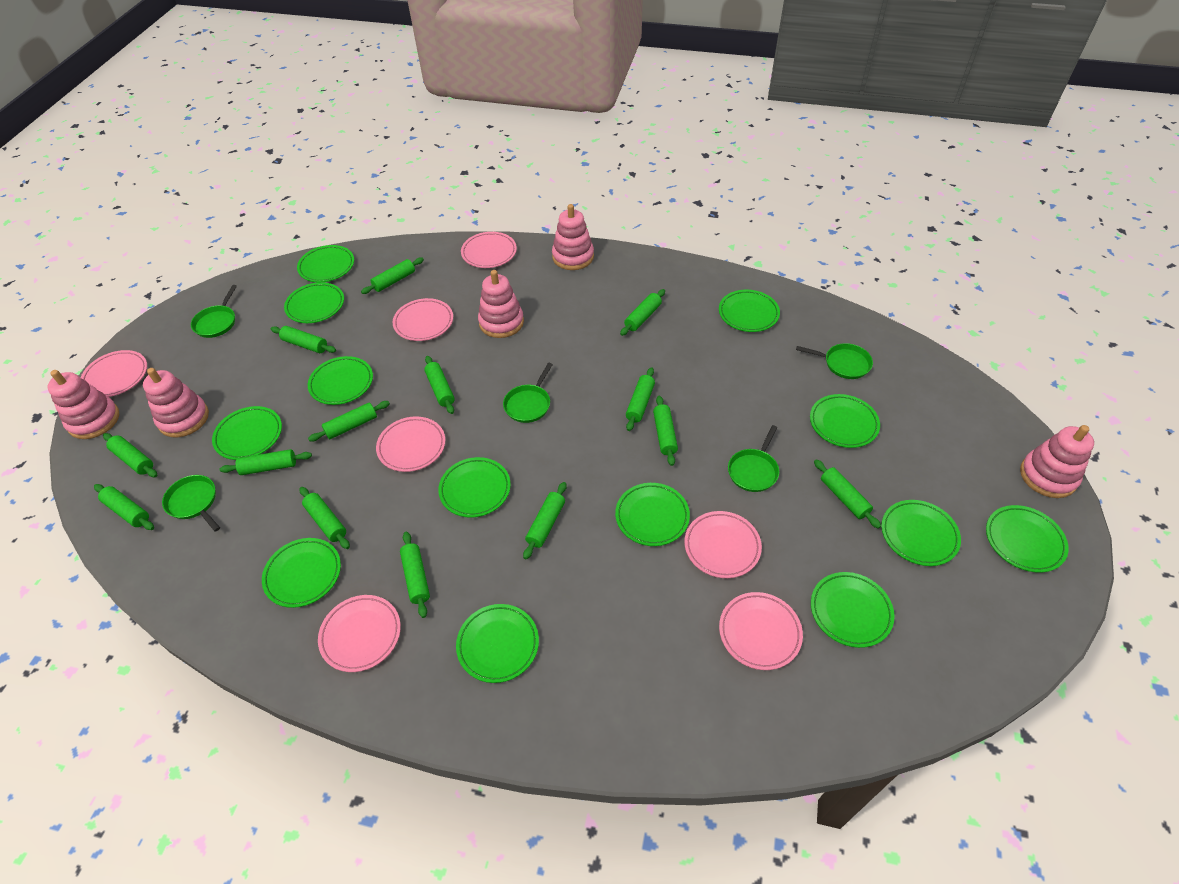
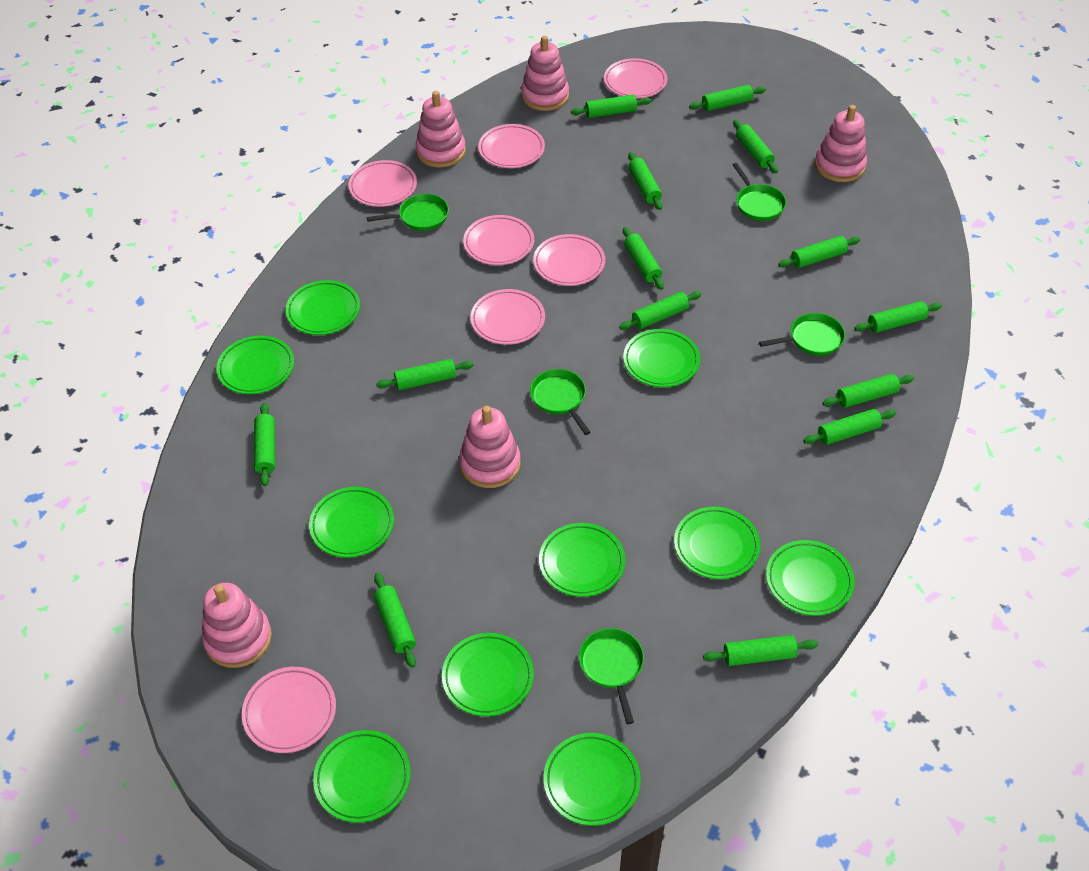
green plate: [212,406,282,460] [262,538,341,608] [284,282,344,323] [297,245,354,282] [308,356,373,405] [438,457,511,518] [456,604,539,683] [615,483,690,546] [719,290,780,332] [810,394,880,448] [811,572,894,648] [881,500,961,566] [986,505,1068,573] = 13 -> [216,335,294,394] [285,280,360,335] [309,487,394,558] [313,730,411,823] [442,633,534,716] [539,523,626,597] [544,733,641,826] [623,329,700,387] [674,507,761,579] [766,540,855,616] = 10

